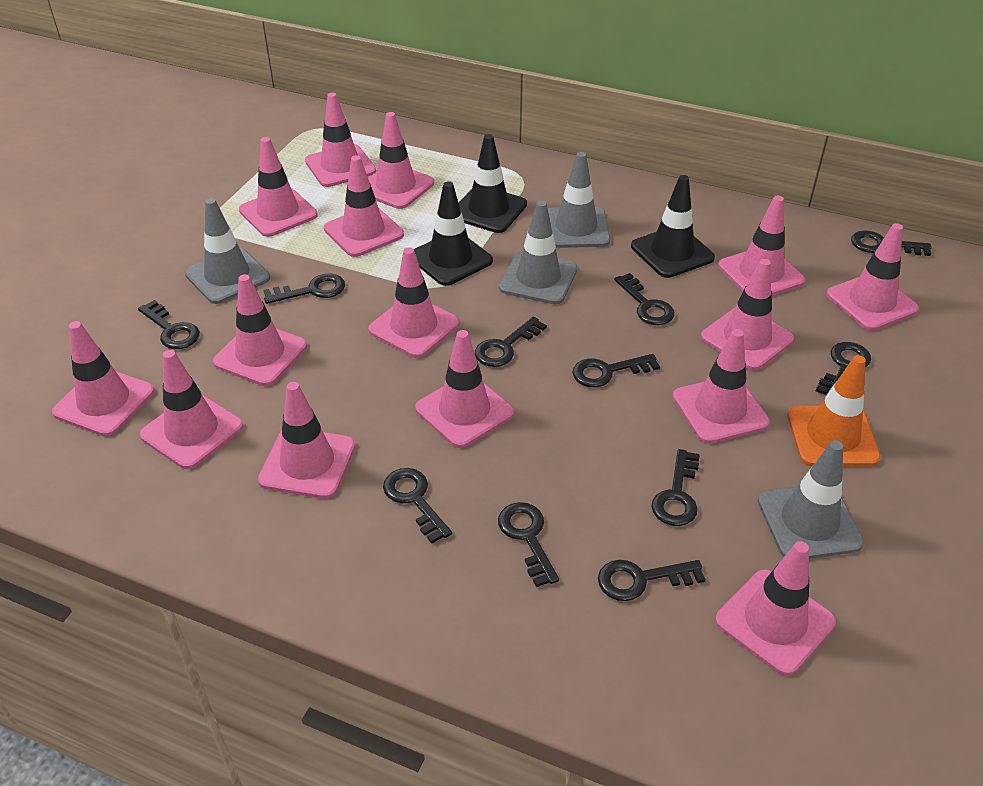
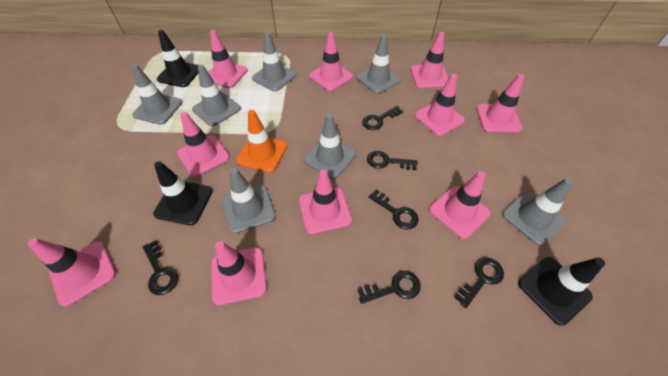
black key: [138,300,200,349] [263,274,345,304] [383,468,452,544] [475,317,547,367] [498,502,559,587] [572,354,660,387] [598,560,706,601] [614,273,675,325] [651,449,700,526] [816,342,871,395] [851,230,932,256] = 11 -> [143,240,178,295] [357,271,421,304] [362,106,403,130] [367,151,418,170] [369,189,419,230] [454,257,504,308] = 6
grey traffic cone: [185,198,270,304] [499,200,577,304] [548,152,610,248] [758,441,864,559] = 4 -> [131,64,182,125] [192,64,241,126] [222,168,276,234] [252,32,296,91] [303,114,356,179] [356,34,401,94] [502,178,573,246] = 7
pink traffic cone: [52,321,154,436] [140,350,244,469] [213,274,307,386] [239,137,318,237] [258,382,355,499] [305,92,376,187] [324,155,404,257] [368,112,434,209] [368,247,459,358] [415,330,514,448] [673,329,770,444] [701,259,794,370] [715,541,836,676] [718,196,805,296] [826,223,919,331] = 15 -> [28,238,116,307] [177,112,230,177] [208,30,248,88] [211,241,267,306] [299,170,352,234] [309,32,353,91] [410,32,449,88] [415,74,465,136] [429,171,491,239] [476,74,524,133] = 10

